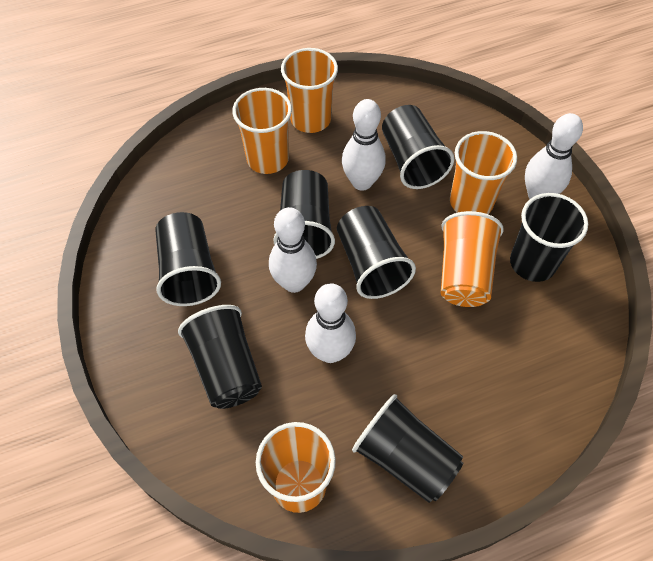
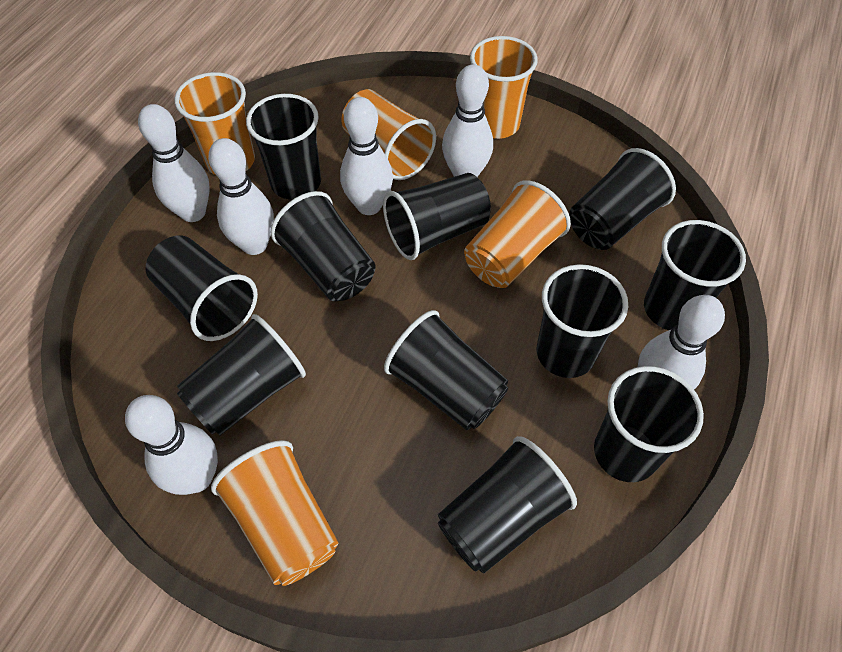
black cup: [156,212,221,306] [178,305,262,409] [273,170,335,259] [337,206,416,299] [352,394,463,503] [382,105,454,189] [510,193,588,282] = 7 -> [146,235,258,341] [177,314,306,435] [246,94,321,200] [271,191,376,301] [383,173,491,260] [384,310,508,430] [438,436,577,573] [537,264,628,378] [569,148,676,250] [594,366,704,482] [644,220,746,330] = 11
white bowling pin: [269,207,317,293] [305,283,356,363] [342,99,386,191] [525,113,583,199] = 4 -> [125,395,218,495] [138,104,210,222] [208,138,274,255] [340,97,393,215] [442,64,493,177] [638,295,725,389] = 6

